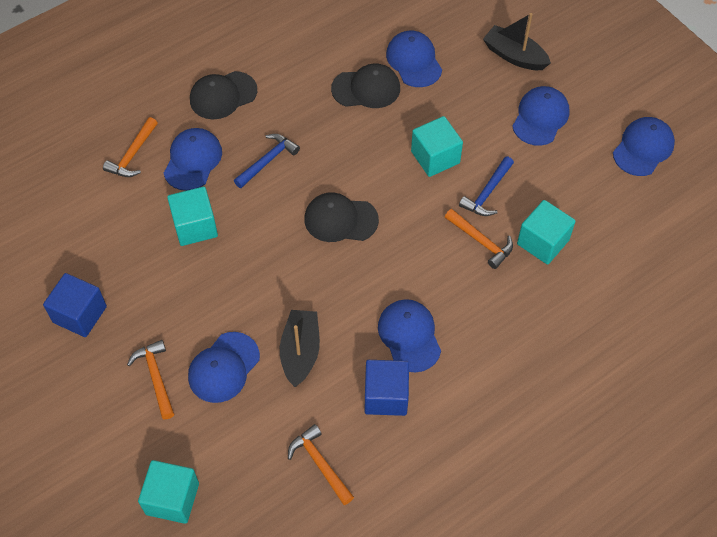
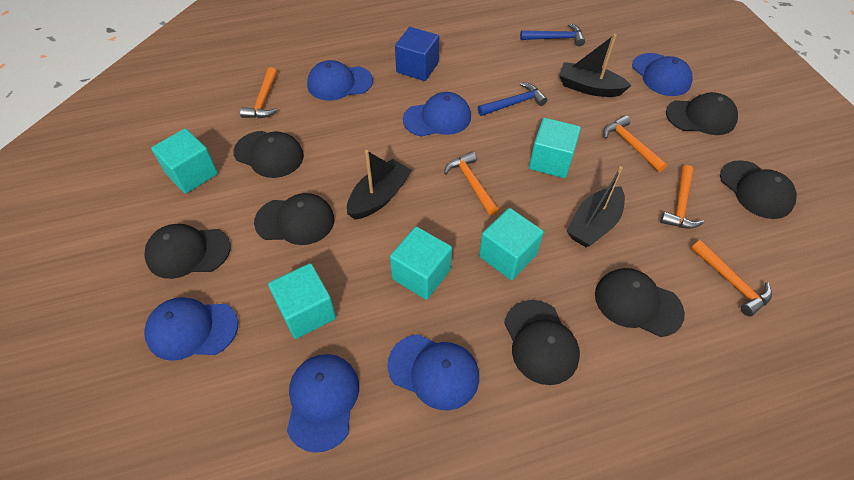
black boat: [280,310,320,387] [483,13,551,70] = 2 -> [347,150,412,220] [559,34,632,97] [567,166,625,247] = 3
black cap: [190,71,257,119] [304,192,379,242] [331,63,400,108] = 3 -> [144,224,231,279] [234,131,304,178] [254,193,334,245] [504,300,580,385] [595,268,685,337] [666,92,738,135] [720,160,797,219] = 7
blue cube: [43,273,107,337] [365,360,409,416] = 2 -> [395,27,439,81] = 1
orange hammer: [103,117,158,177] [127,340,174,419] [288,424,354,505] [445,209,513,269] = 4 -> [240,67,278,118] [444,151,499,215] [603,115,667,172] [660,165,704,229] [691,240,772,316] = 5
turquoise cube: [138,460,199,524] [167,187,218,246] [411,116,463,177] [517,200,576,264] = 4 -> [151,128,218,194] [268,263,336,339] [390,227,452,300] [479,208,544,280] [529,118,581,178] = 5

